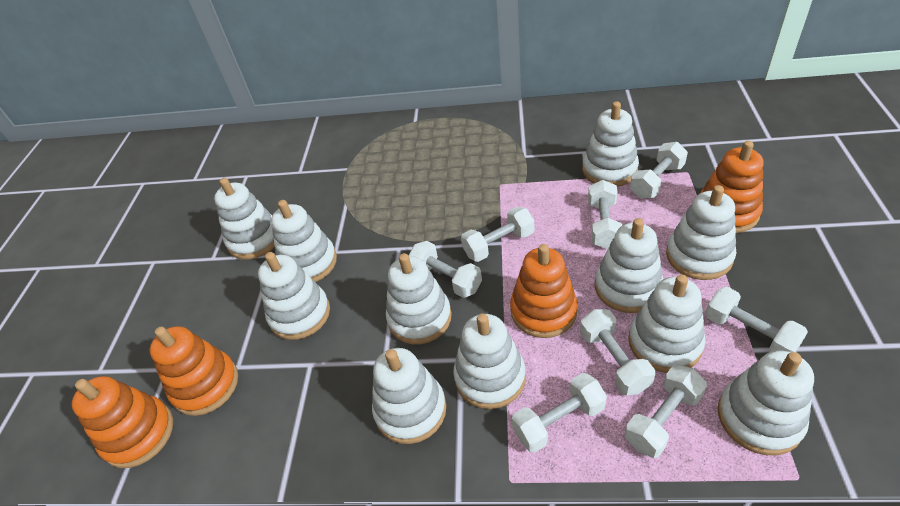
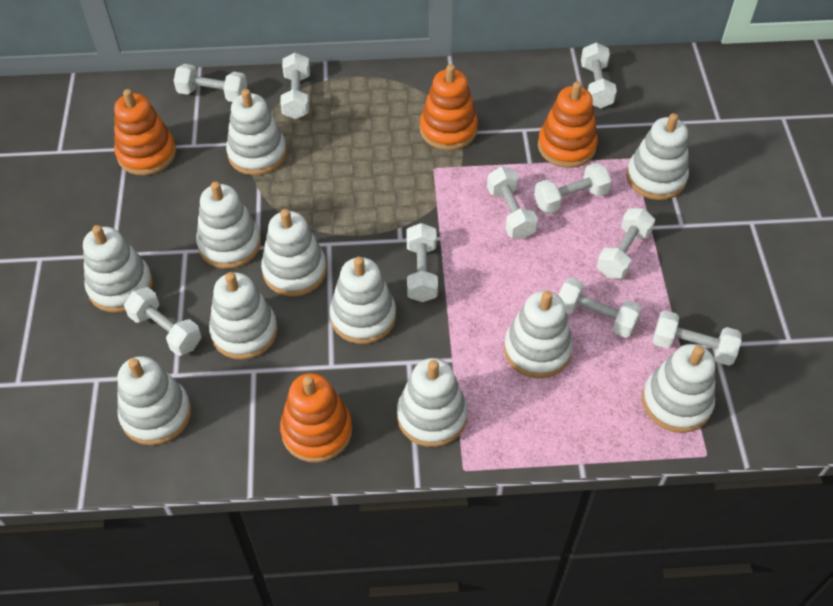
white dumbbell: [409,241,482,298] [461,207,534,262] [512,373,607,453] [580,309,655,396] [588,180,622,249] [625,365,707,458] [630,142,688,198] [705,287,808,352] = 8 -> [124,287,202,356] [174,64,247,102] [280,53,310,119] [407,223,438,302] [487,167,538,239] [534,163,612,214] [558,277,642,338] [581,42,617,108] [597,208,655,279] [653,310,742,366] = 10

